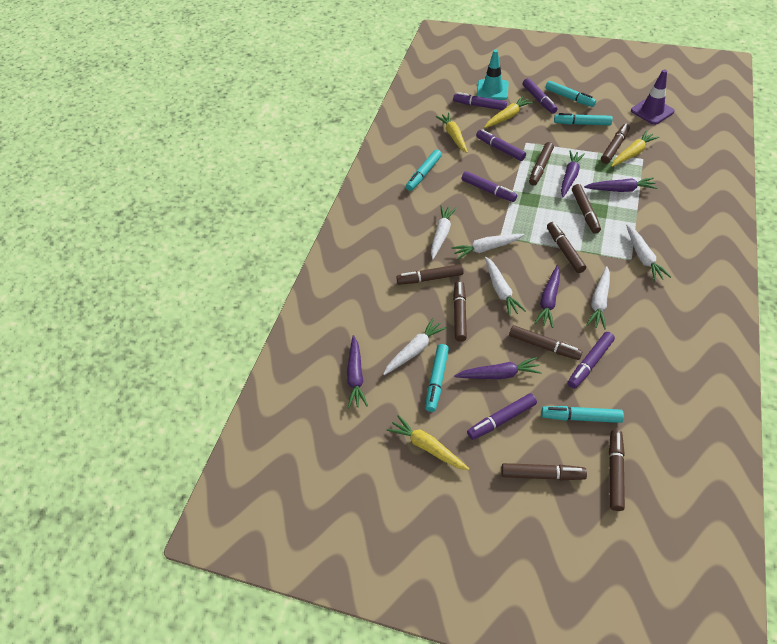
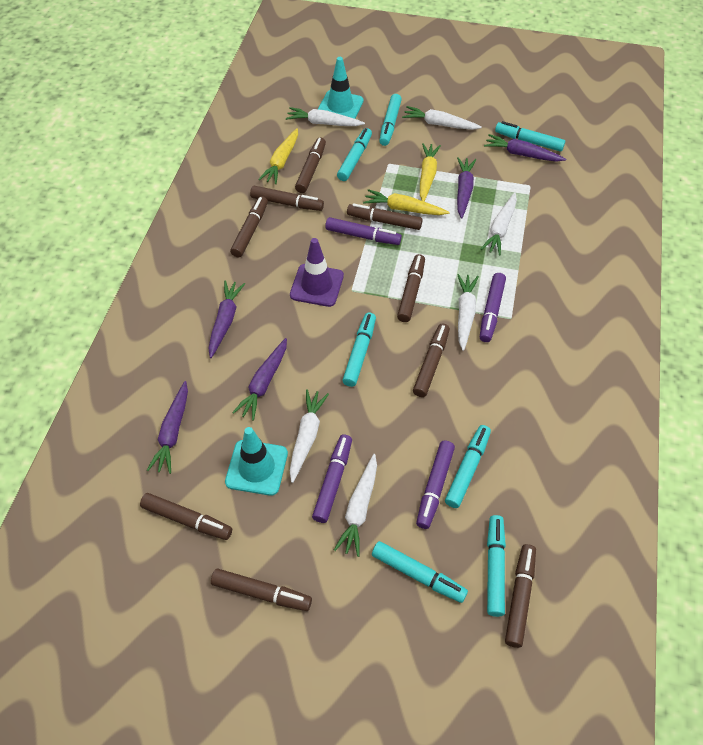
purple marker: [453,92,507,110] [462,171,517,202] [467,393,537,440] [476,129,526,161] [523,78,557,114] [567,332,615,389] = 6 -> [312,434,352,523] [325,217,402,245] [416,441,455,529] [480,273,506,342] = 4
turquoise marker: [406,149,442,191] [425,344,449,412] [541,406,624,423] [545,81,596,107] [554,113,613,125] = 5 -> [337,128,372,181] [342,312,376,387] [372,541,468,603] [379,94,402,146] [445,425,491,508] [487,515,506,617] [495,121,565,152] = 7
turquoise traffic cone: [477,50,509,100] = 1 -> [225,427,288,496] [318,57,364,119] = 2
yellow carrot: [386,415,469,470] [436,113,468,153] [484,96,533,128] [612,130,659,167] = 4 -> [258,128,298,184] [363,189,450,215] [420,143,441,201] = 3

